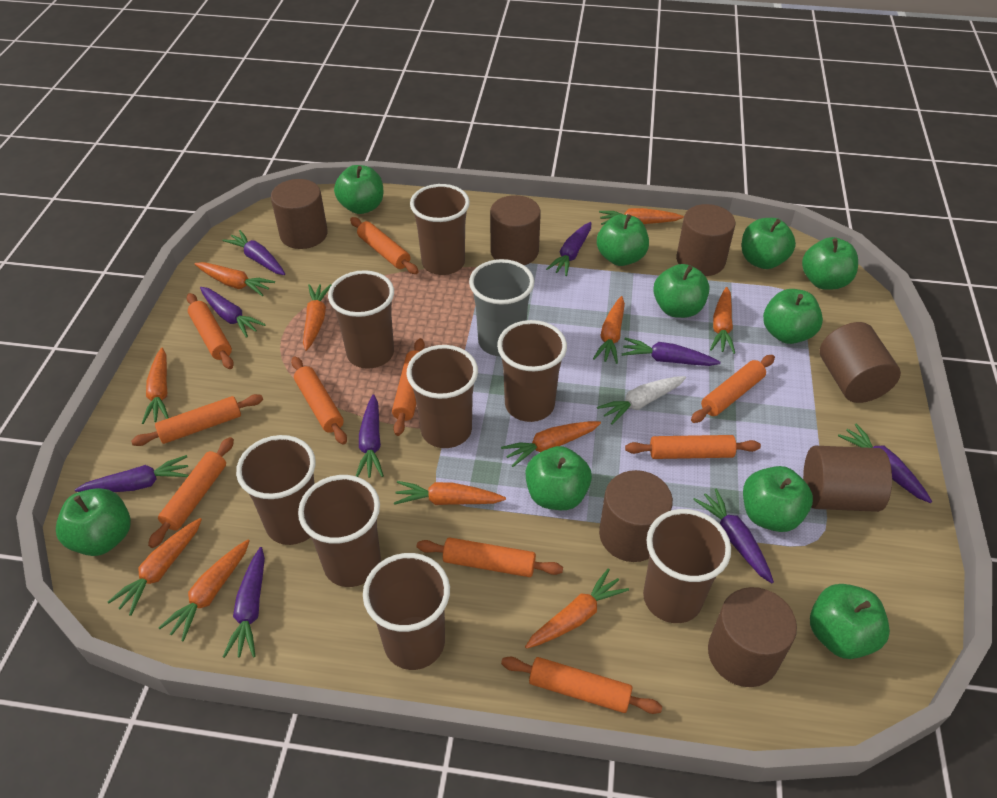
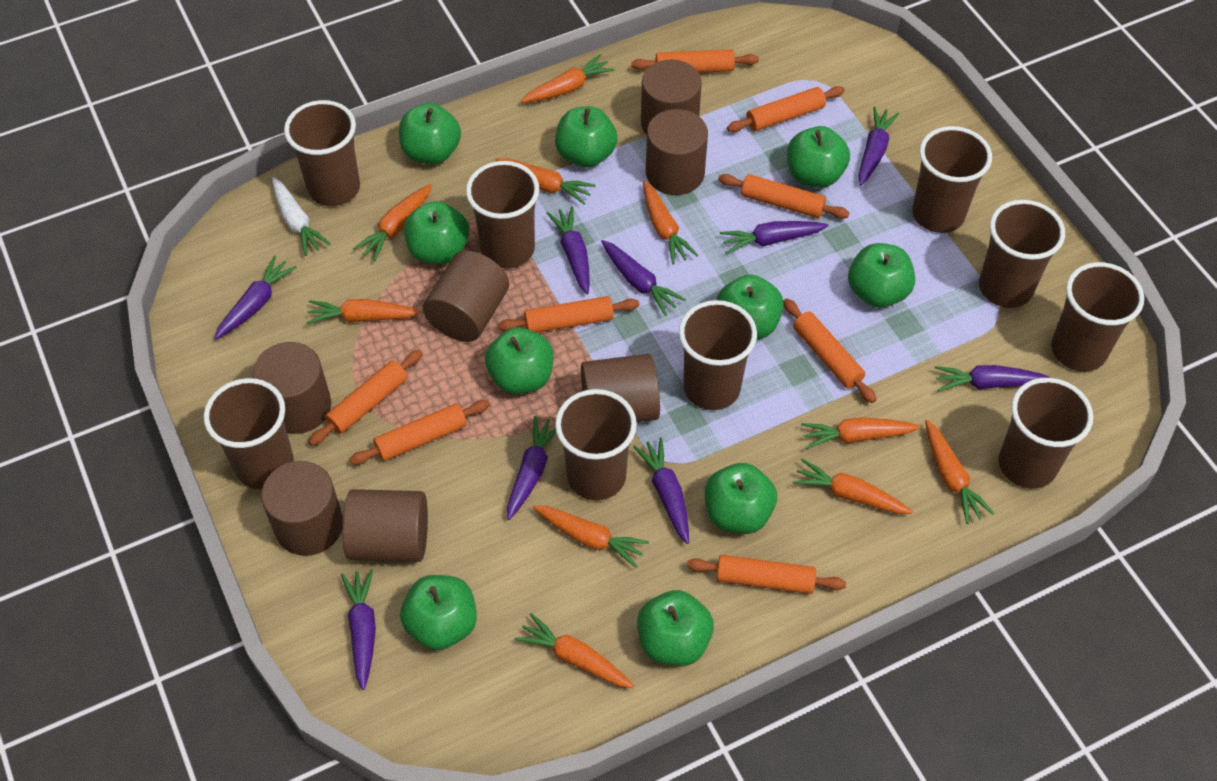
brown cup: [236,435,316,545] [298,475,381,587] [328,270,394,369] [363,553,450,670] [407,345,478,448] [410,184,470,275] [497,320,567,422] [643,509,731,623] = 8 -> [204,378,294,489] [284,100,360,206] [466,161,539,268] [555,389,637,500] [679,300,757,410] [912,126,992,233] [979,200,1065,308] [999,378,1093,489] [1051,262,1144,371] = 9
grey cup: [469,259,534,356] = 1 -> none = 0
orange carrot: [108,518,202,616] [142,348,169,424] [158,540,250,642] [195,262,275,296] [303,284,331,351] [394,481,506,505] [501,421,601,467] [525,569,629,649] [593,296,625,364] [599,208,684,225] [710,287,735,354] = 11 -> [306,299,420,324] [353,184,432,261] [496,158,596,204] [515,613,634,688] [521,54,614,103] [532,505,649,568] [643,180,698,264] [792,459,913,514] [801,417,920,449] [925,420,995,524] = 10
orange rolling pin: [131,394,263,446] [148,437,234,548] [186,293,234,369] [291,356,347,445] [350,217,419,274] [392,338,425,436] [416,537,563,577] [501,657,662,714] [625,435,761,459] [691,355,775,423] = 10 -> [309,350,423,446] [349,400,490,465] [498,296,639,333] [631,49,759,73] [687,555,846,594] [718,174,849,219] [727,86,845,132] [783,298,877,403] = 8

